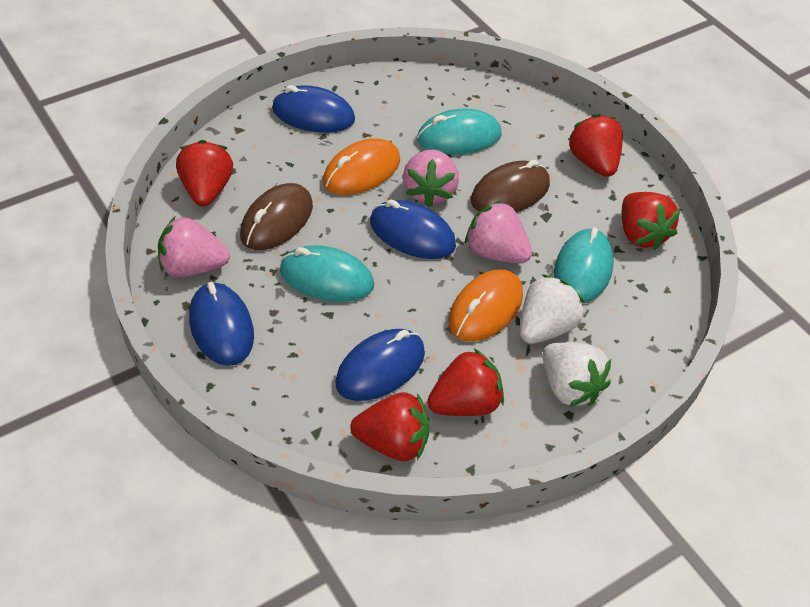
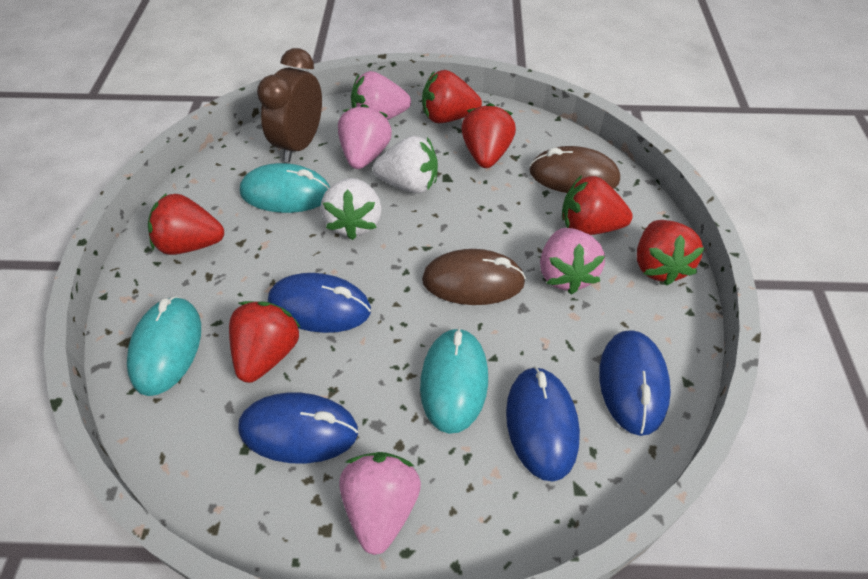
brown clock: none = 0 -> [257,48,322,162] = 1
orange mouse: [323,138,400,195] [448,269,523,342] = 2 -> none = 0
pink strawberry: [158,217,230,277] [403,149,459,207] [465,201,532,264] = 3 -> [338,104,392,169] [339,452,421,555] [351,71,411,120] [540,228,605,295] = 4
red strawberry: [176,140,233,207] [350,392,430,461] [427,349,504,416] [568,114,623,177] [622,192,680,250] = 5 -> [148,193,224,255] [229,301,301,383] [422,70,482,123] [461,103,516,168] [562,175,633,235] [637,220,704,286] = 6

